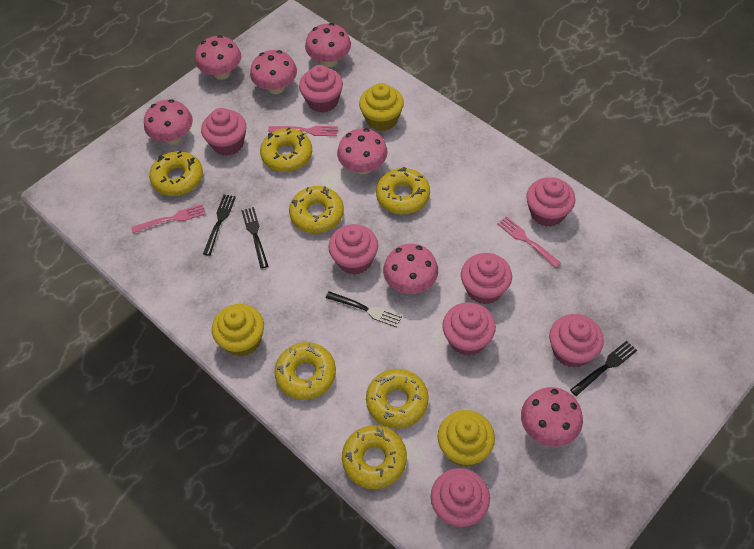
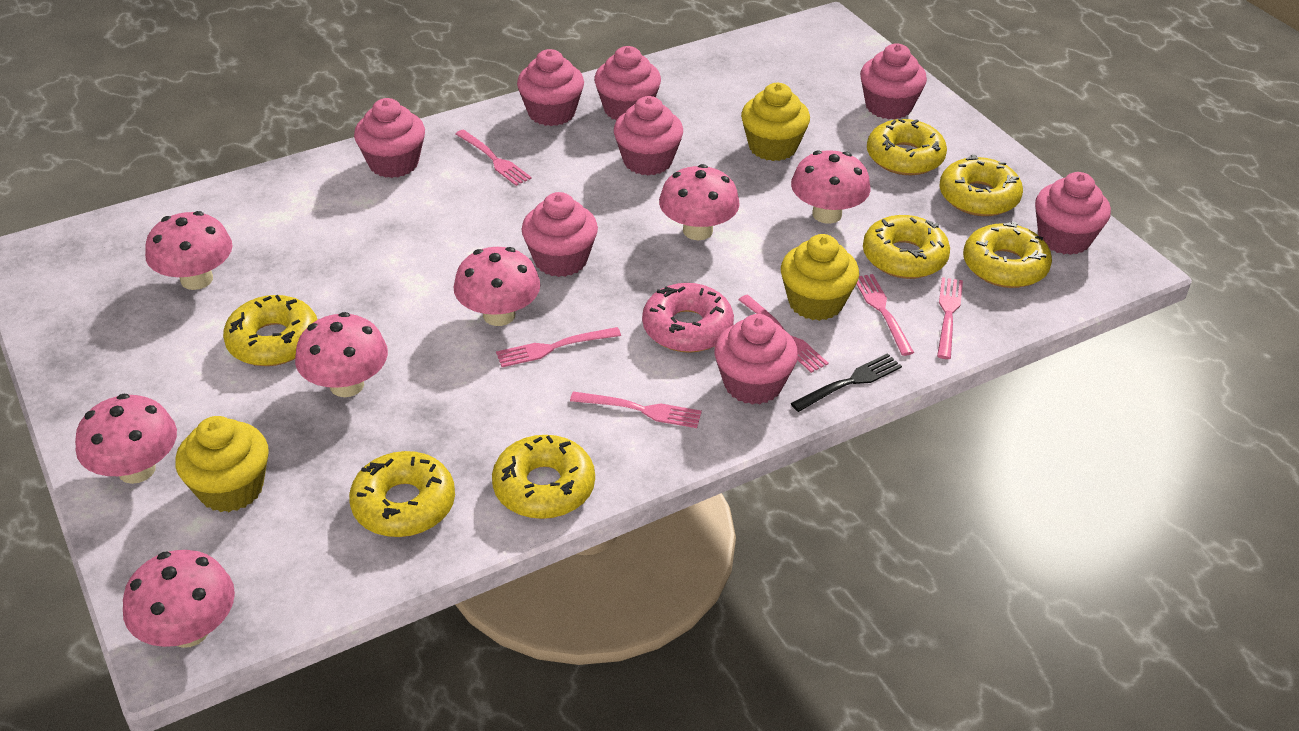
black fork: [203,194,236,256] [241,207,268,269] [326,291,402,328] [570,341,637,396] = 4 -> [790,353,902,412] = 1
pink donut: none = 0 -> [642,283,734,353] = 1
pink fork: [131,204,206,233] [268,126,338,136] [497,216,561,268] = 3 -> [456,129,532,186] [496,327,621,367] [570,391,702,428] [738,295,829,373] [857,274,914,356] [937,277,963,359] = 6

